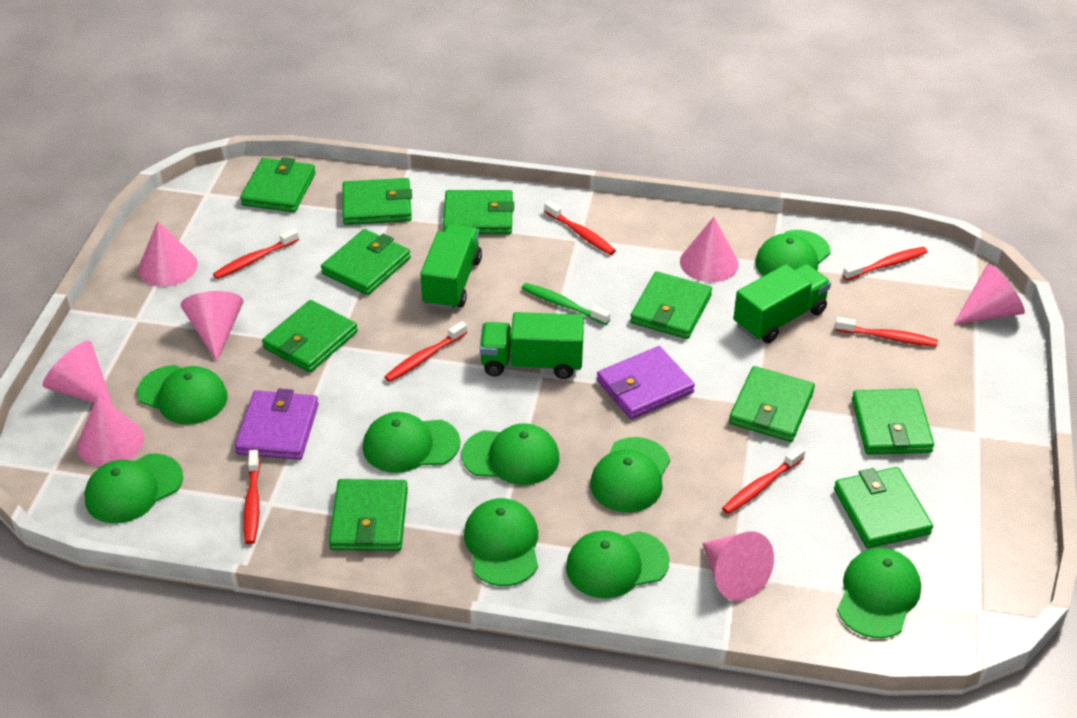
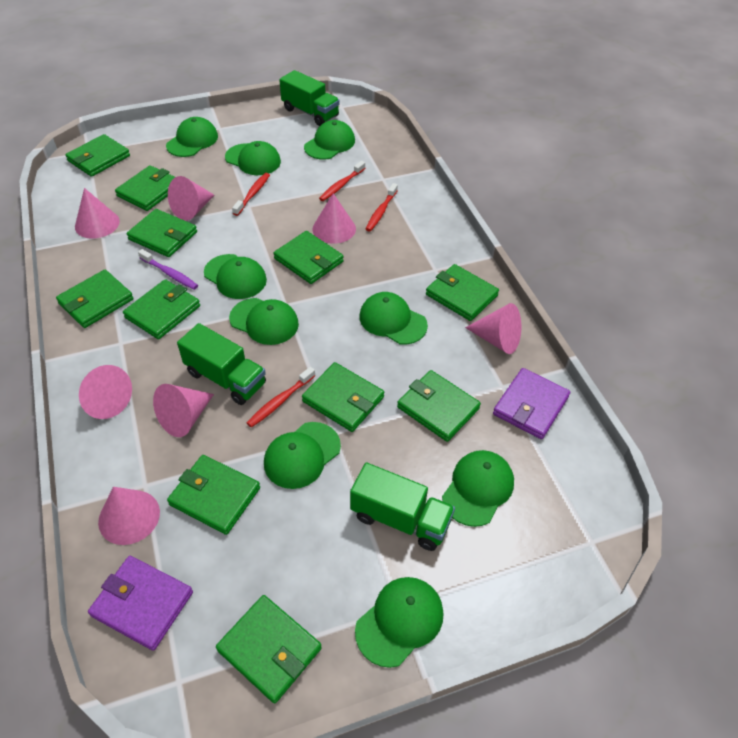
green toothbrush: [522,283,610,325] = 1 -> none = 0
green wallet: [240,157,316,212] [262,300,358,373] [321,229,411,295] [329,479,408,551] [342,178,412,225] [443,190,514,234] [630,271,712,339] [729,366,815,442] [834,467,933,548] [852,389,934,455] = 10 -> [56,270,134,328] [65,134,130,177] [115,165,175,211] [123,279,200,339] [127,209,197,257] [167,455,260,535] [216,595,322,703] [274,231,344,284] [302,362,384,432] [397,370,481,442] [426,264,499,321] = 11
purple toothbrush: none = 0 -> [138,249,198,290] = 1
red toothbrush: [213,228,299,279] [243,450,260,544] [384,321,468,382] [544,200,616,255] [722,446,805,514] [835,317,938,347] [843,247,928,280] = 7 -> [232,173,270,216] [246,367,315,427] [319,161,365,201] [366,183,398,231] = 4

